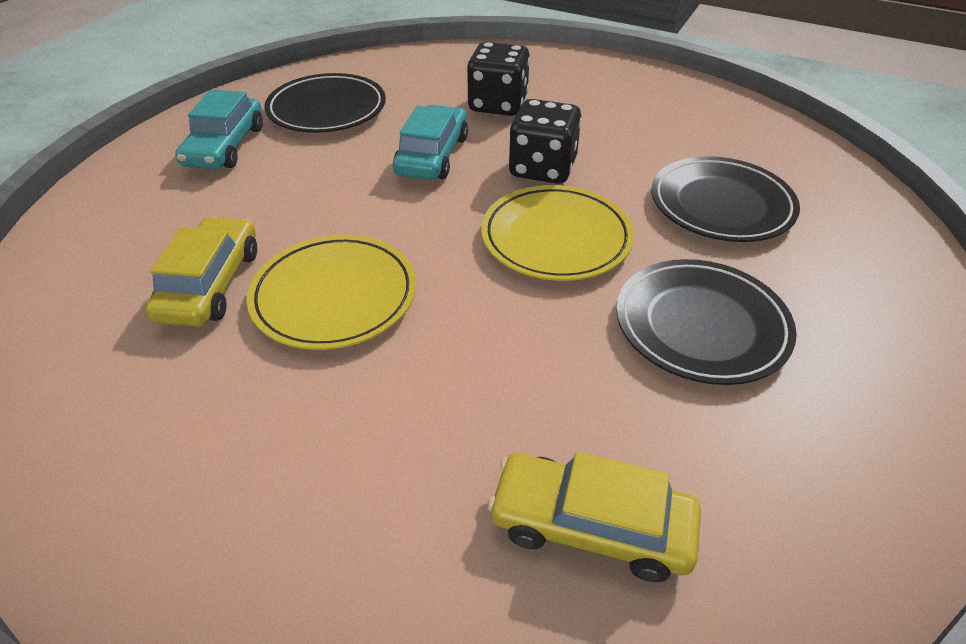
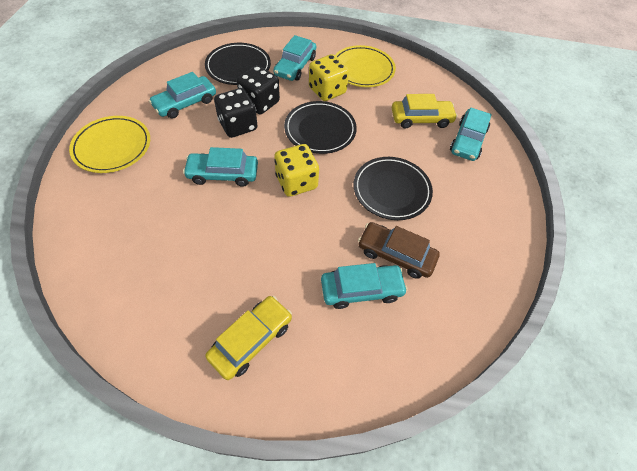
brown car: none = 0 -> [358,222,440,279] = 1
turquoise car: [175,90,263,169] [393,105,468,180] = 2 -> [149,72,216,119] [183,147,258,187] [273,35,316,81] [321,263,408,309] [450,108,492,161] = 5
yellow dice: none = 0 -> [274,144,319,197] [309,54,349,101] = 2

